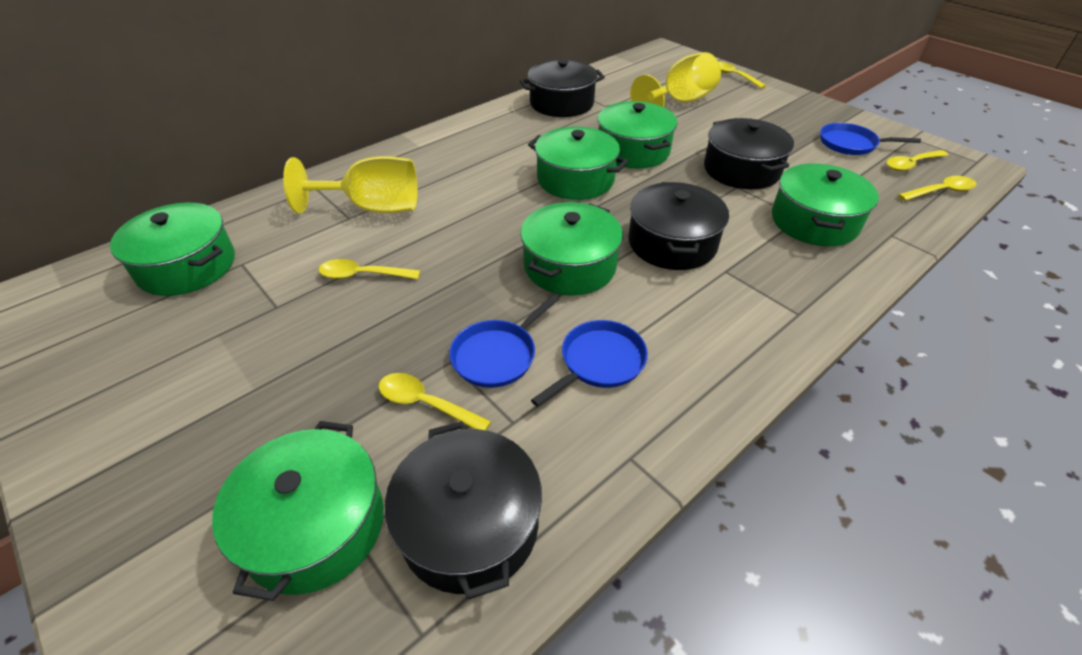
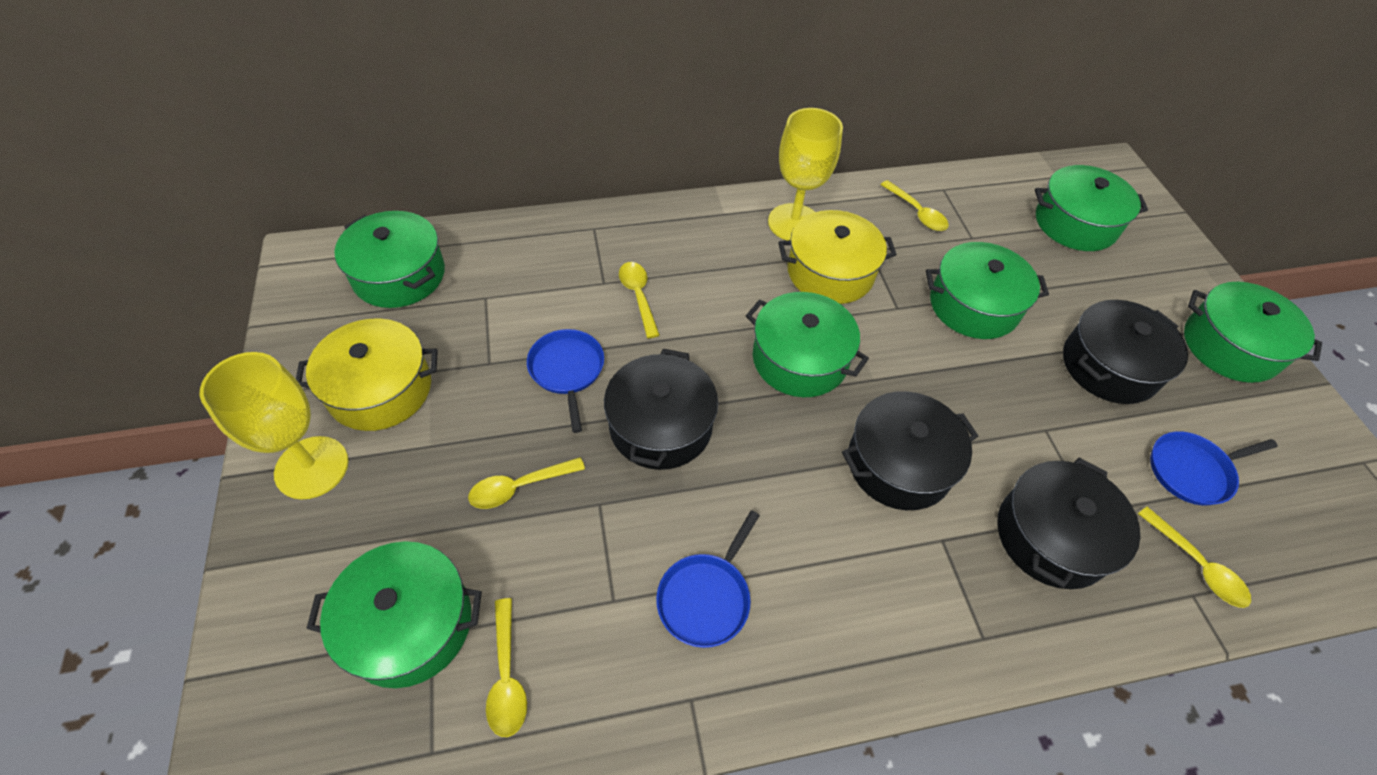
yellow pot: none = 0 -> [296,319,438,431] [778,210,897,304] = 2

